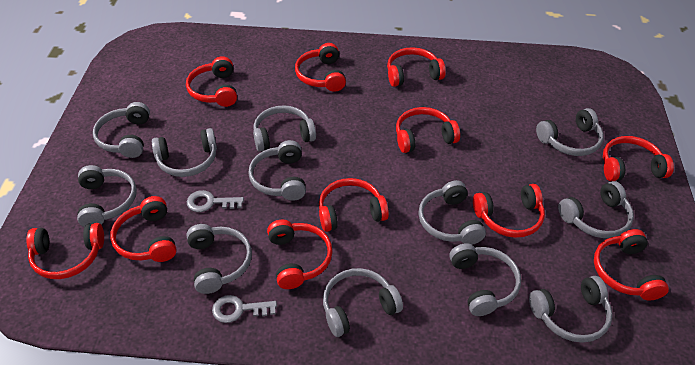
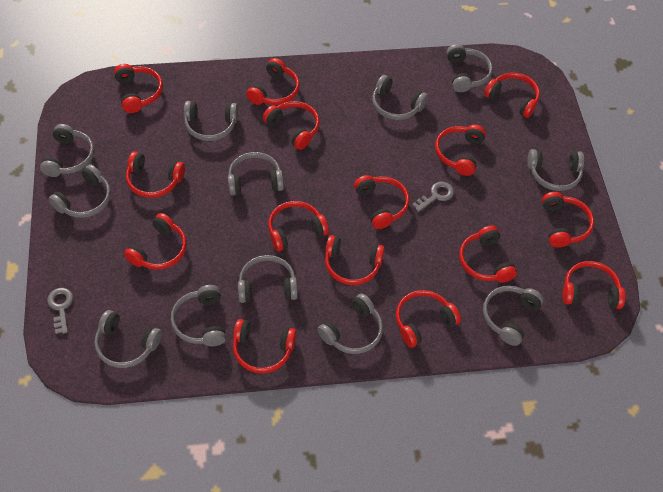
red headphones: [26,223,104,279] [110,196,177,262] [186,56,237,107] [267,220,333,289] [295,43,346,92] [319,178,389,232] [387,47,446,87] [396,107,460,153] [473,184,545,238] [594,229,669,300] [603,136,674,181] = 11 -> [114,64,163,113] [124,213,187,270] [126,151,185,198] [233,319,297,373] [246,58,300,105] [263,101,320,150] [268,201,329,251] [325,235,385,285] [354,175,409,229] [396,290,461,348] [435,125,486,176] [459,225,517,283] [484,73,540,118] [542,192,594,248] [562,261,626,309] = 15

